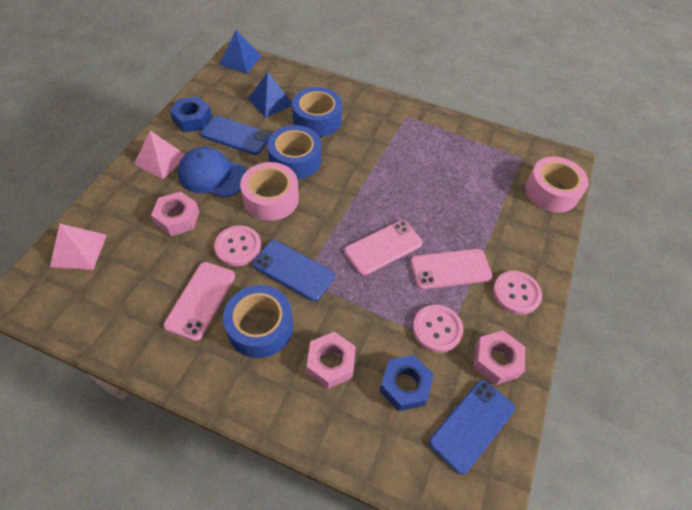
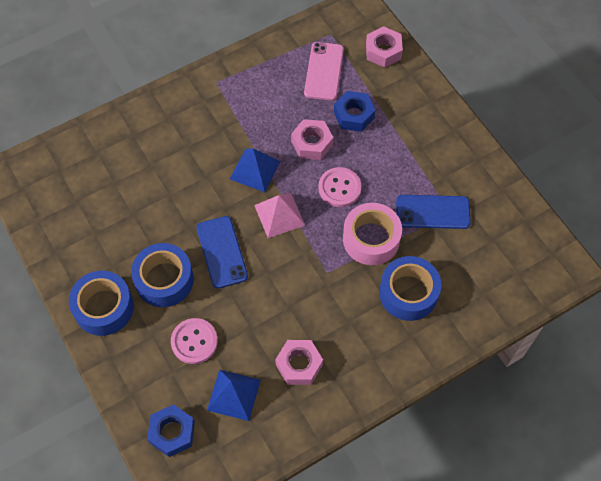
blue cap: [177,147,247,198] = 1 -> none = 0
blue phone: [201,116,271,155] [253,240,335,301] [429,380,515,475] = 3 -> [197,216,248,289] [396,195,471,229] = 2
pink button: [214,225,261,266] [413,305,463,353] [493,271,542,315] = 3 -> [171,318,218,364] [318,167,362,207] = 2
pink phone: [163,262,235,341] [344,220,423,276] [410,249,492,289] = 3 -> [304,42,344,101] = 1
pink pyramid: [50,224,107,270] [134,131,185,179] = 2 -> [254,193,305,238] = 1
pink tape: [240,162,299,221] [525,157,589,213] = 2 -> [343,203,402,265] = 1

